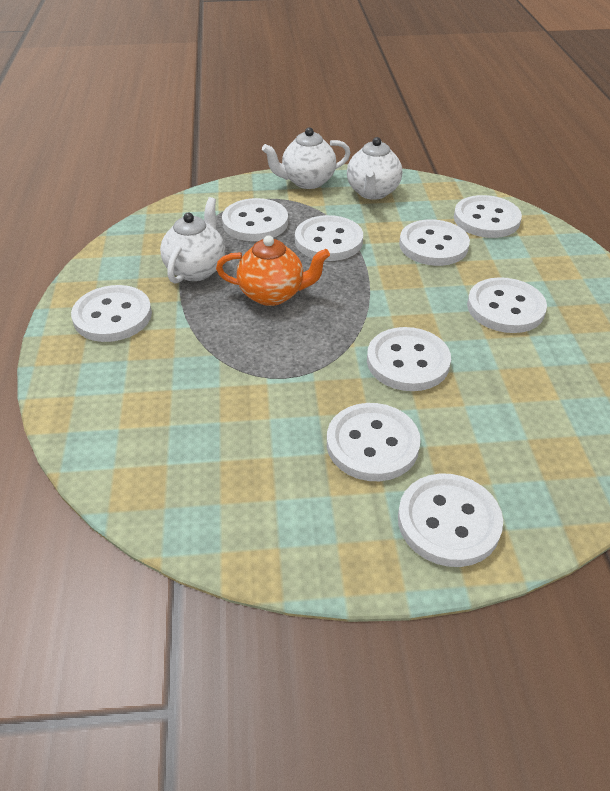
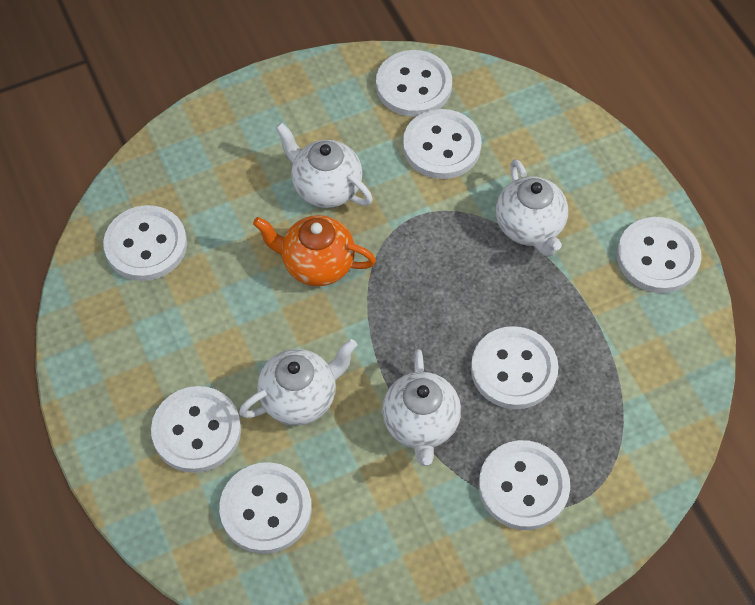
white button: [71,285,152,342] [222,198,288,241] [295,215,363,261] [327,403,421,481] [367,327,451,391] [398,473,503,567] [399,220,470,266] [454,195,522,238] [467,277,547,333] = 9 -> [103,205,187,281] [151,386,241,473] [219,462,312,554] [376,50,452,117] [403,109,482,179] [471,326,559,409] [479,440,570,530] [617,217,701,293] = 8
white teapot: [160,197,225,284] [262,127,351,189] [347,137,402,200] = 3 -> [239,339,357,426] [275,122,373,208] [382,349,461,466] [496,159,568,257] = 4

